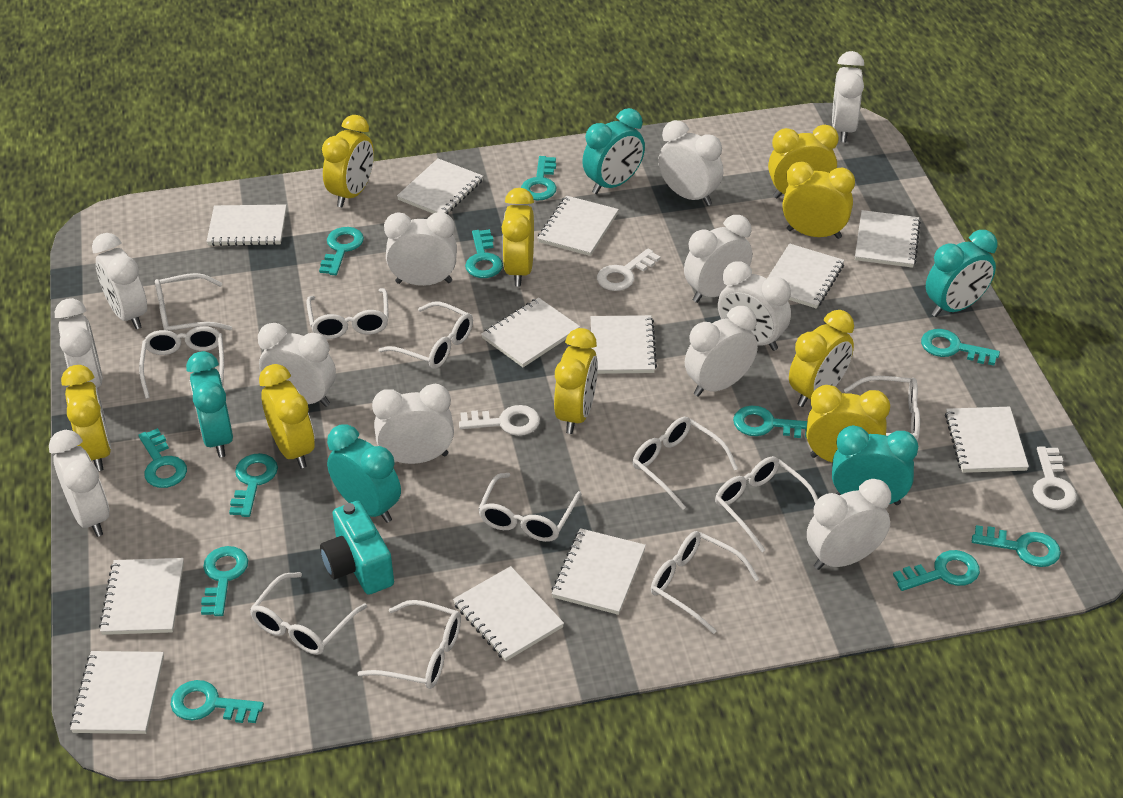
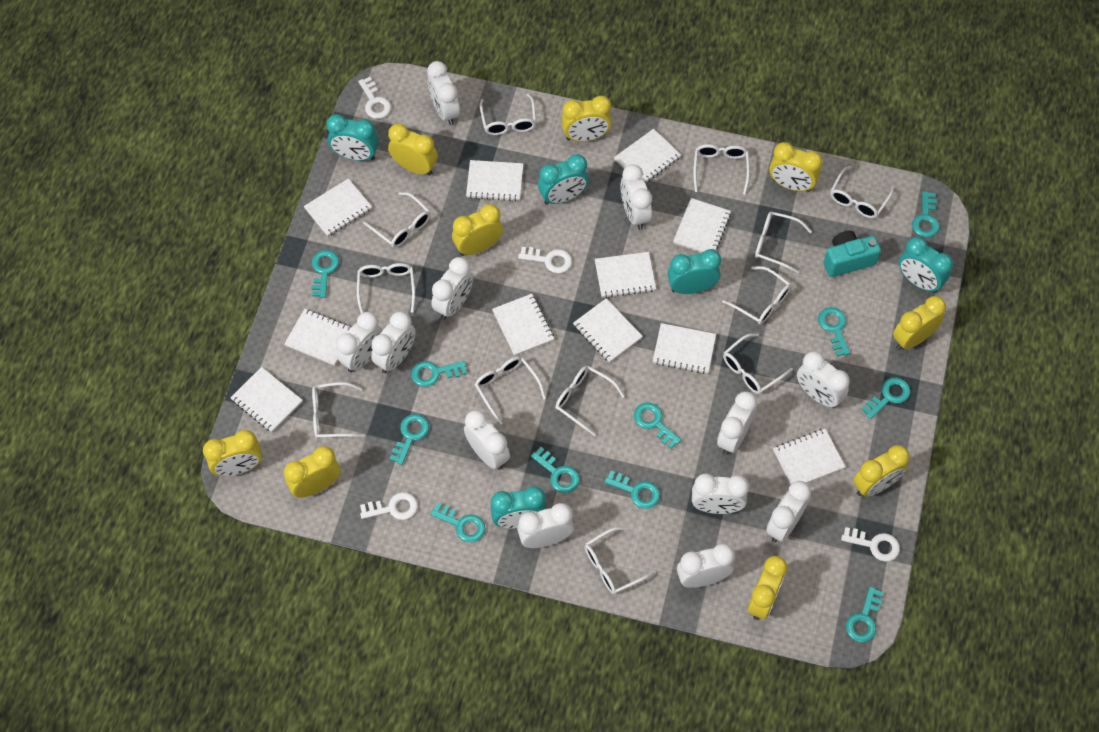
white glasses: [139,326,224,399] [155,273,232,331] [250,572,367,655] [306,288,389,339] [357,600,461,689] [378,302,473,369] [478,473,581,542] [633,417,738,510] [651,531,759,634] [715,456,818,552] [844,376,920,442] = 11 -> [312,382,365,439] [357,263,415,314] [363,192,431,248] [475,356,546,425] [479,94,536,135] [555,366,625,436] [585,527,656,594] [693,144,750,194] [722,266,791,325] [723,333,793,394] [755,212,812,273] [830,166,894,218] = 12
white key: [459,405,540,436] [597,249,660,291] [1033,446,1077,510] = 3 -> [358,77,391,119] [360,492,418,520] [518,247,572,274] [841,527,900,562] = 4
white notebook: [70,651,164,734] [99,558,184,635] [206,204,286,246] [397,159,483,214] [453,566,564,661] [481,297,580,367] [537,196,619,256] [551,528,646,615] [591,315,657,374] [767,243,844,309] [855,210,921,268] [945,407,1029,473] = 12 -> [230,367,303,432] [284,309,351,366] [304,178,372,236] [466,160,523,201] [492,294,554,356] [573,298,643,363] [595,252,656,298] [614,129,681,183] [653,323,716,374] [673,198,731,253] [773,429,845,485] = 11

